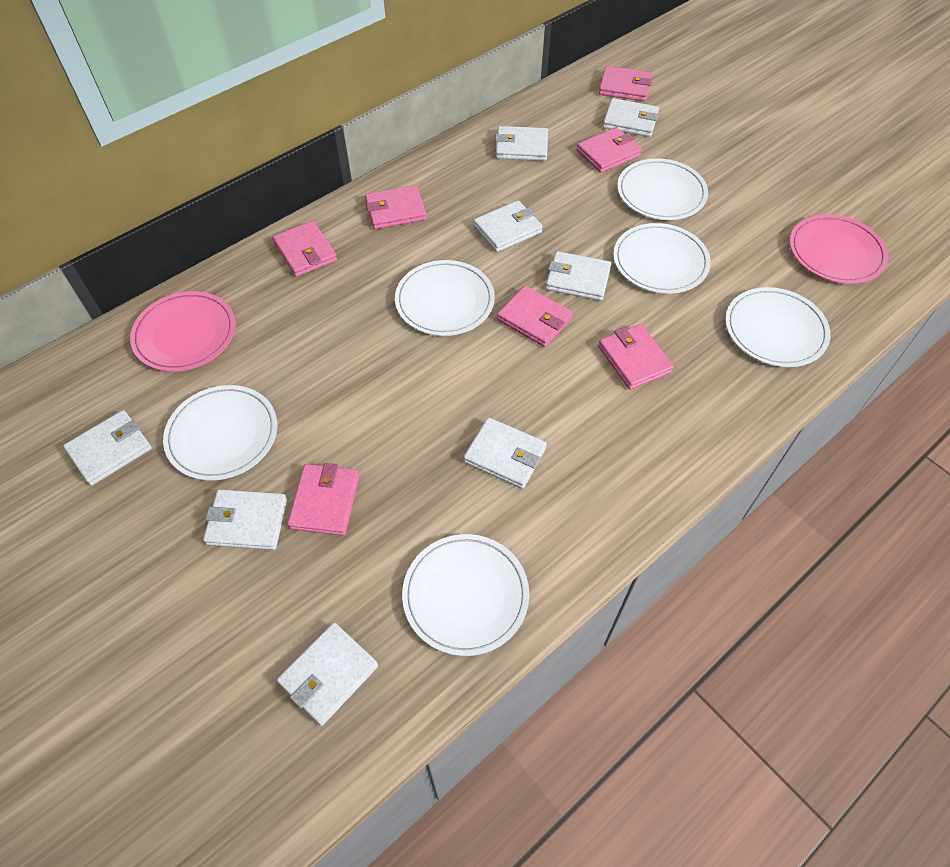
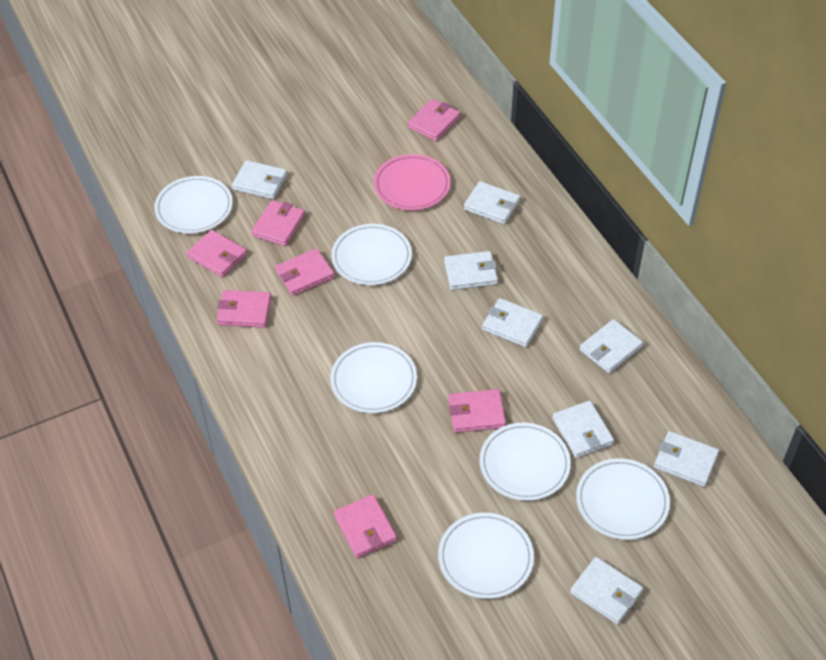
pink plate: [130,291,235,372] [790,214,888,284] = 2 -> [374,154,451,210] = 1

